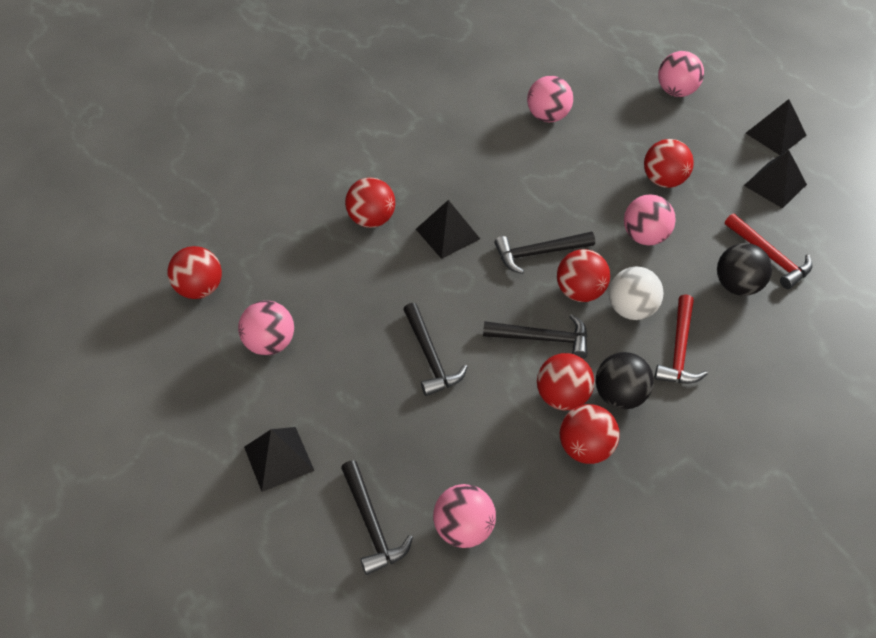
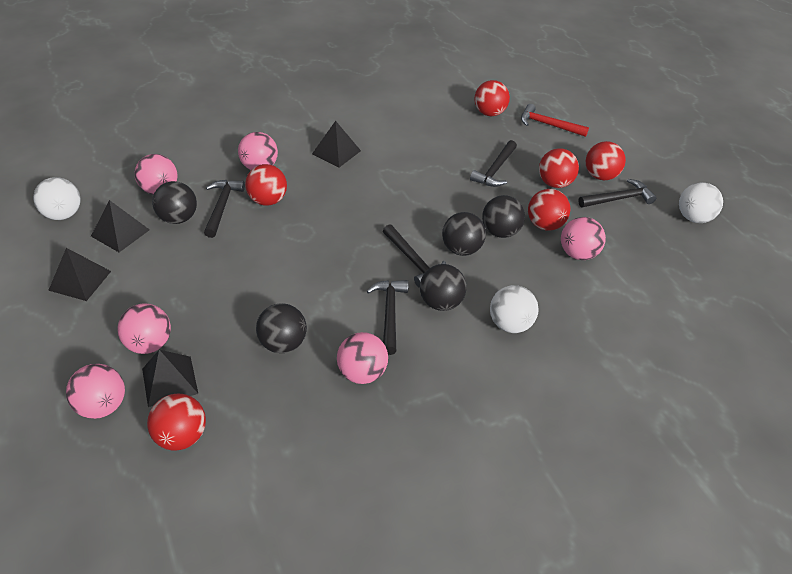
black ball: [596,352,654,409] [717,243,772,296] = 2 -> [152,181,197,224] [256,303,307,353] [420,264,467,311] [442,212,486,256] [482,195,525,238] = 5
black hammer: [341,460,413,575] [403,303,468,396] [483,314,588,359] [494,232,595,274] = 4 -> [204,180,245,238] [367,280,408,355] [383,224,446,288] [470,140,517,187] [578,179,656,208] = 5
pink ball: [238,301,294,355] [433,484,496,548] [527,76,573,122] [624,194,676,245] [658,51,704,97] = 5 -> [66,364,125,419] [117,303,171,354] [135,154,177,195] [238,132,278,170] [337,332,388,384] [561,217,606,260] = 6
red hammer: [655,294,708,383] [725,214,812,289] = 2 -> [521,104,589,137] = 1
white ball: [609,267,663,320] = 1 -> [33,177,80,220] [490,285,539,333] [679,182,723,223] = 3

